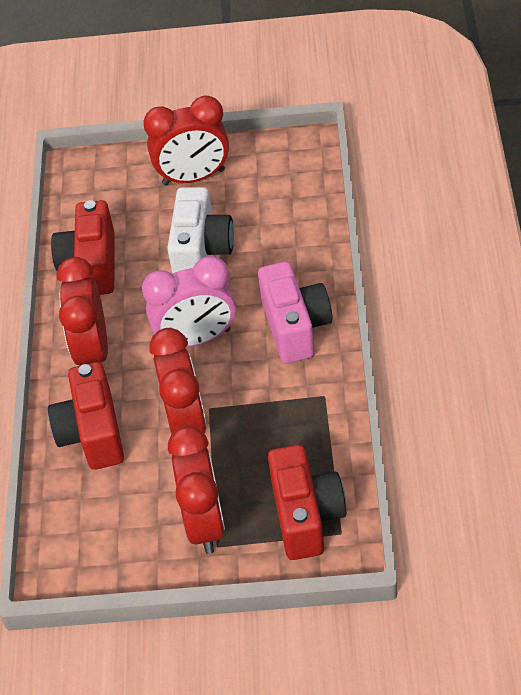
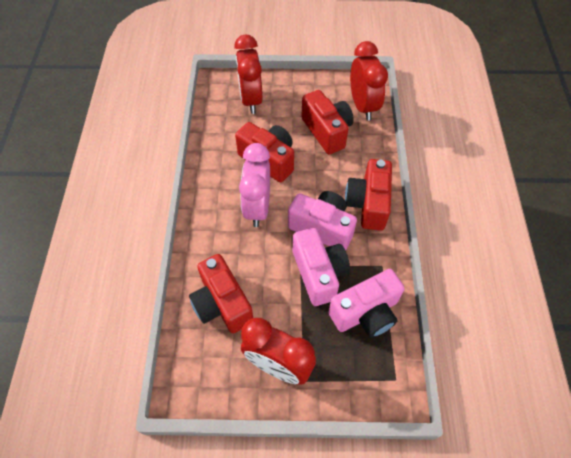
pink camera: [258,261,332,364] = 1 -> [288,191,357,250] [293,228,350,306] [328,269,405,338] = 3
red camera: [48,362,124,470] [51,200,115,295] [268,445,346,560] = 3 -> [189,254,253,333] [235,122,294,182] [301,90,354,155] [345,159,392,231] = 4
red clock: [57,257,108,366] [143,95,229,185] [149,328,207,434] [168,426,225,554] = 4 -> [234,35,263,114] [241,318,316,385] [350,41,388,121] = 3
white camera: [167,187,234,274] = 1 -> none = 0

